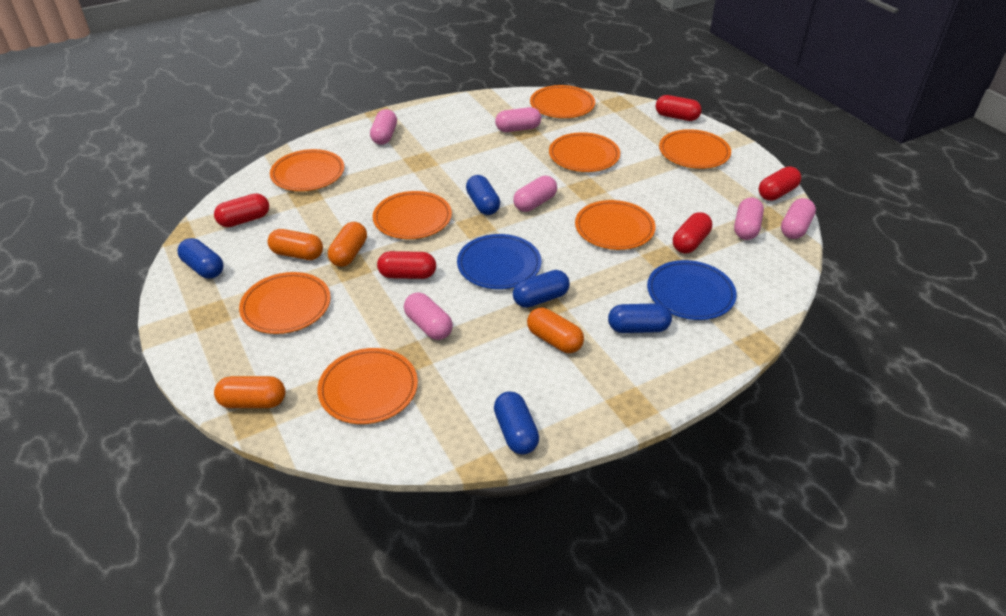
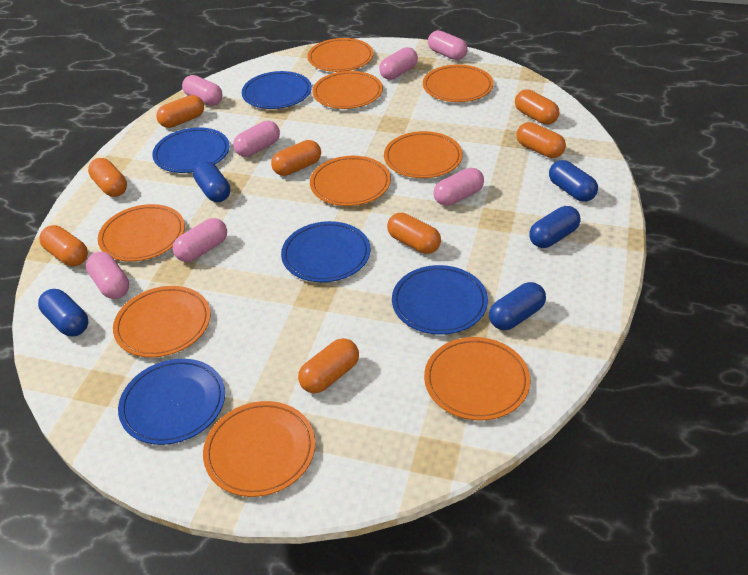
blue plate: [457,234,541,289] [647,260,737,320] = 2 -> [118,359,225,445] [152,127,230,173] [242,71,312,109] [281,221,370,282] [392,265,488,335] = 5
orange capsule: [214,376,285,408] [268,229,323,260] [328,222,367,267] [527,308,584,353] = 4 -> [39,225,88,266] [88,158,127,197] [156,95,204,128] [271,140,321,176] [298,338,359,393] [387,213,441,254] [515,89,559,125] [516,122,566,158] = 8
orange plate: [239,272,331,334] [270,149,344,191] [317,348,418,424] [373,191,452,239] [530,85,595,118] [549,132,620,172] [575,200,656,250] [659,129,731,169] = 8 -> [98,204,185,262] [113,286,211,358] [203,401,315,497] [307,38,374,72] [310,156,391,206] [312,71,383,109] [384,131,463,178] [423,64,493,102] [424,337,530,421] = 9
pink capsule: [370,109,397,145] [404,293,453,340] [495,107,541,132] [513,176,557,212] [734,197,764,240] [781,198,816,239] = 6 -> [86,252,129,299] [172,218,227,262] [182,75,222,106] [233,121,280,157] [379,47,418,80] [428,30,468,60] [433,168,484,206] = 7
red capsule: [214,194,269,227] [377,251,436,279] [655,95,702,121] [673,212,712,253] [759,166,801,201] = 5 -> none = 0

